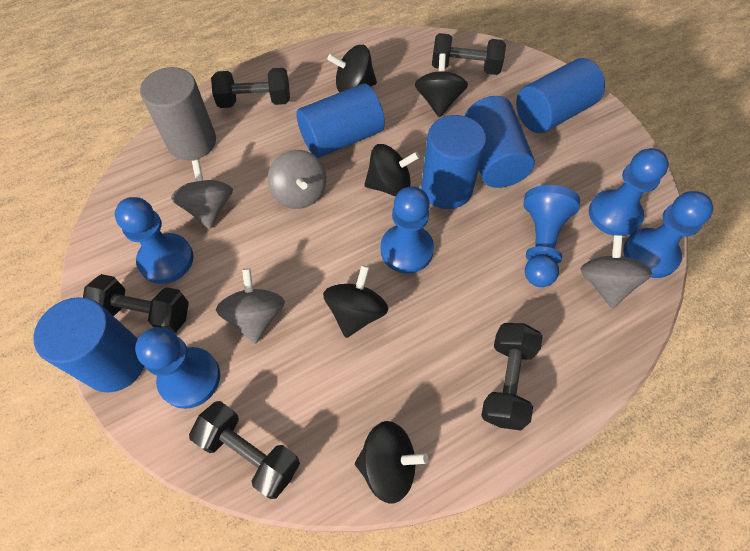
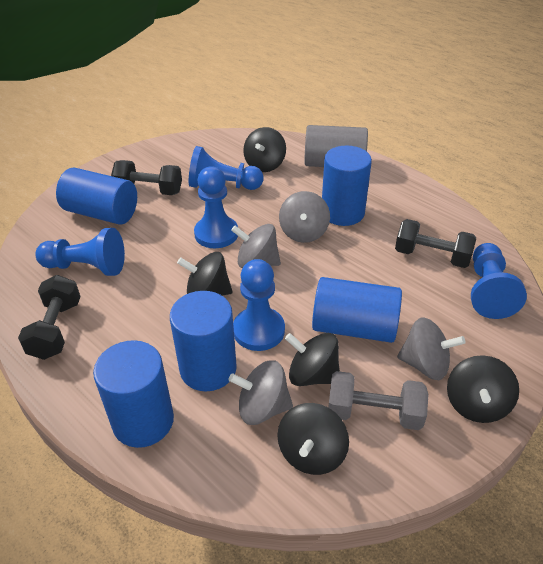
black dumbbell: [83,274,189,333] [189,401,300,499] [211,68,290,108] [432,33,506,75] [481,323,543,430] = 5 -> [18,275,81,360] [111,160,182,195] [395,219,476,268] = 3
blue pawn: [115,197,194,284] [135,327,220,409] [380,186,434,273] [524,185,580,287] [589,148,669,236] [623,191,713,278] = 6 -> [36,228,125,276] [189,146,264,190] [194,166,238,248] [233,259,285,351] [471,243,527,319] = 5
grey dumbbell: none = 0 -> [328,371,428,430] = 1

